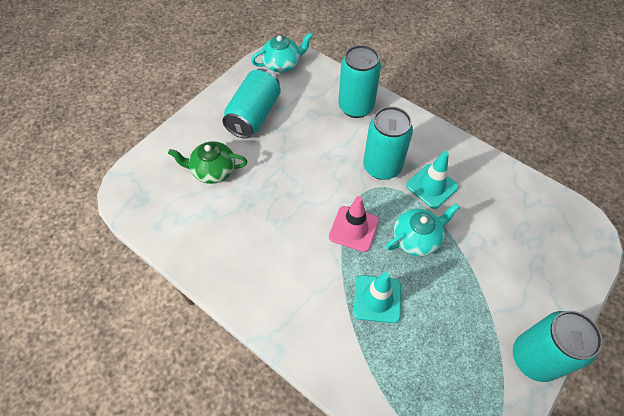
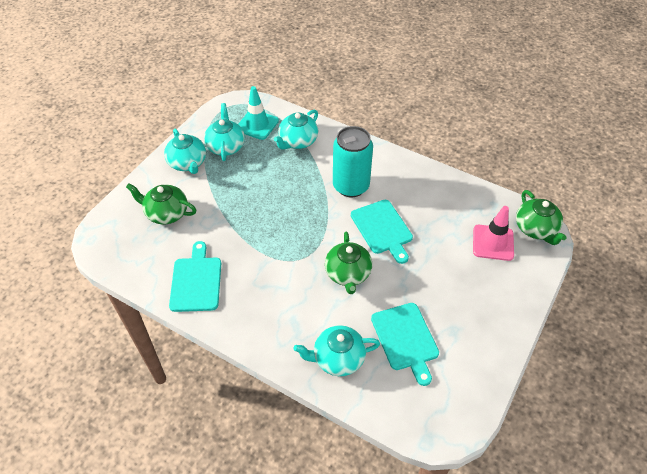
green teapot: [168,141,247,184] = 1 -> [126,183,196,225] [325,231,372,294] [516,190,567,245] = 3
turquoise can: [222,69,281,139] [338,45,381,118] [363,106,413,180] [513,311,603,382] = 4 -> [333,126,373,197] = 1
turquoise cutting board: none = 0 -> [169,241,221,312] [351,200,413,264] [371,303,439,386] = 3
turquoise teapot: [251,33,313,73] [386,203,460,256] = 2 -> [164,129,206,174] [204,103,245,161] [274,109,318,150] [293,325,380,376] = 4
turquoise traffic cone: [354,272,401,323] [406,151,459,209] = 2 -> [238,86,279,140] = 1

